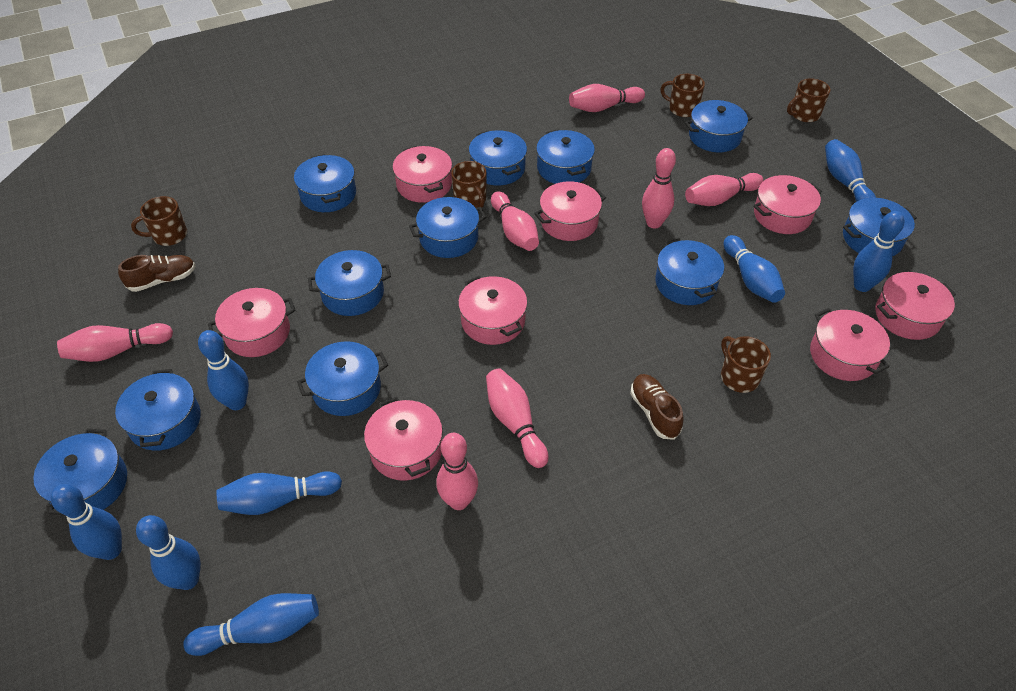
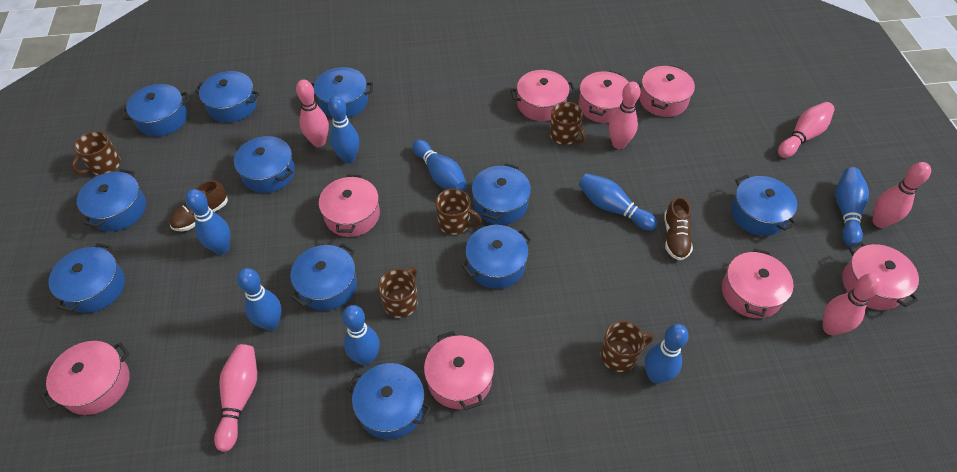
pink bowling pin: [57,323,173,362] [437,433,478,510] [486,369,548,468] [491,191,539,251] [569,84,645,112] [642,148,676,229] [685,173,764,206] = 7 -> [214,344,257,452] [296,80,329,147] [609,82,641,149] [778,102,835,158] [823,273,882,336] [872,162,931,228] = 6

